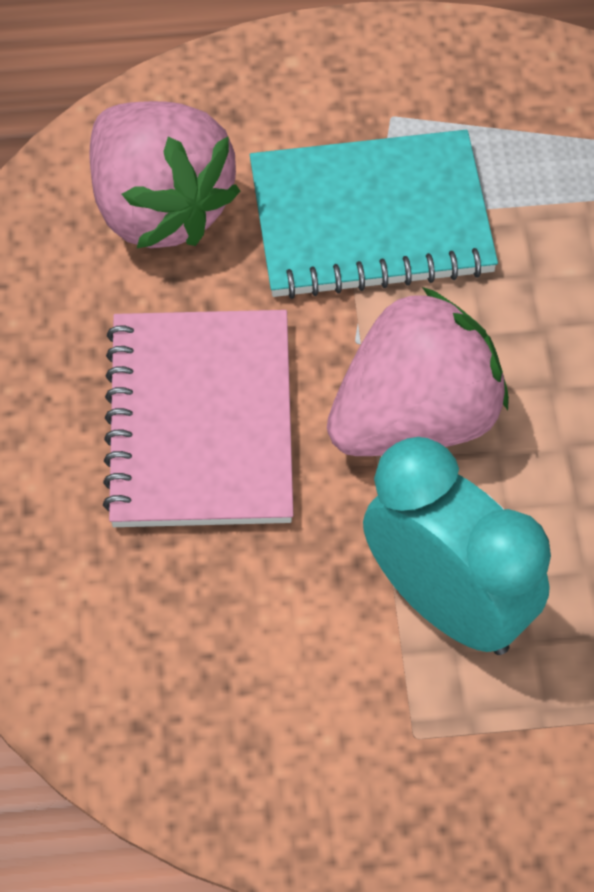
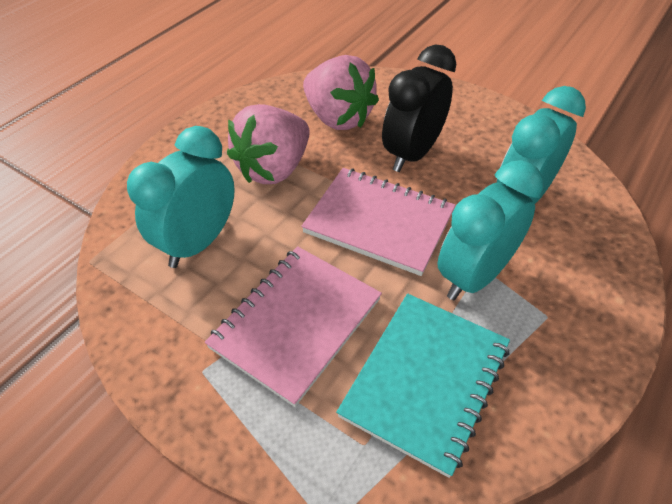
black clock: none = 0 -> [382,44,456,172] = 1
pink notebook: [103,310,293,527] = 1 -> [205,246,382,407] [301,168,456,276] = 2
turquoise clock: [363,437,551,655] = 1 -> [127,126,235,268] [437,160,544,300] [497,86,586,204] = 3

